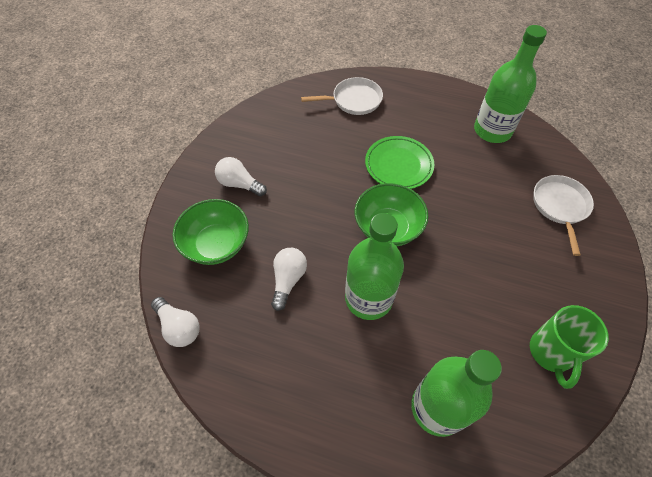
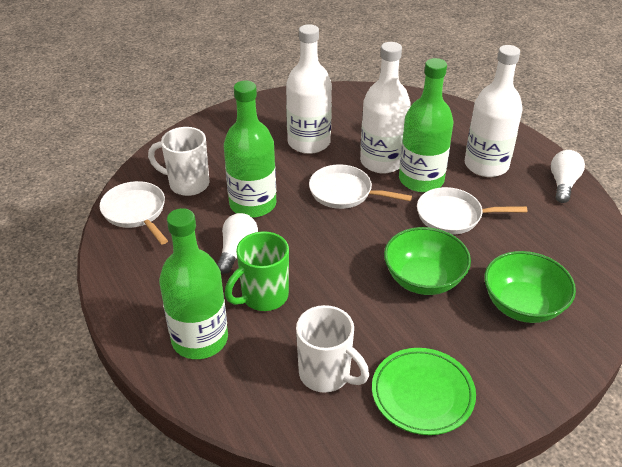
white bottle: none = 0 -> [286,24,332,154] [360,42,411,174] [465,45,522,177] = 3
white light bulb: [151,297,200,347] [215,157,267,196] [271,248,307,311] = 3 -> [217,213,258,274] [551,150,585,203] = 2
white mug: none = 0 -> [148,127,209,196] [296,305,369,393] = 2
white pan: [301,77,383,115] [533,175,594,256] = 2 -> [99,181,168,245] [309,164,412,209] [417,187,527,234] = 3

